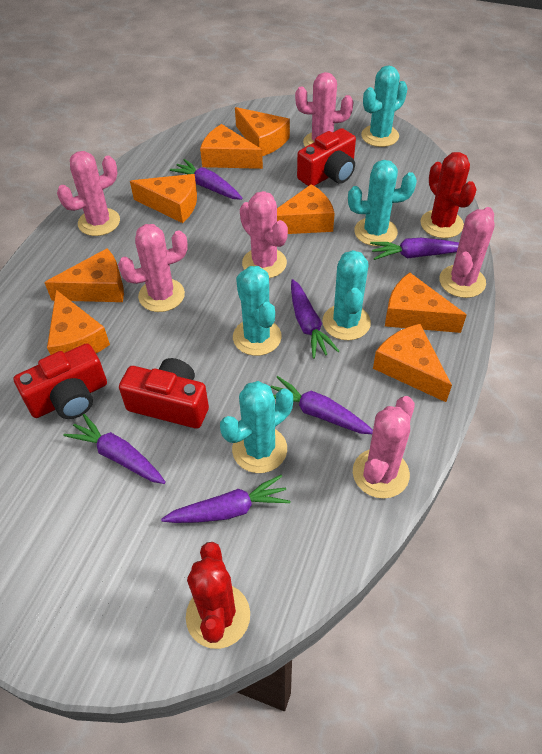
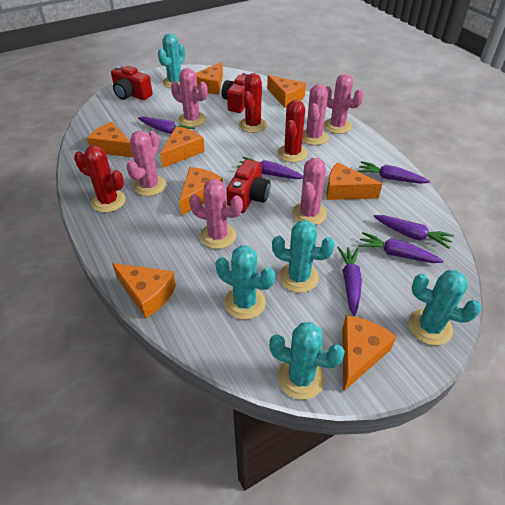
red cactus: [186,542,250,649] [420,152,477,238] = 2 -> [74,146,126,213] [239,73,267,133] [277,100,308,162] = 3

